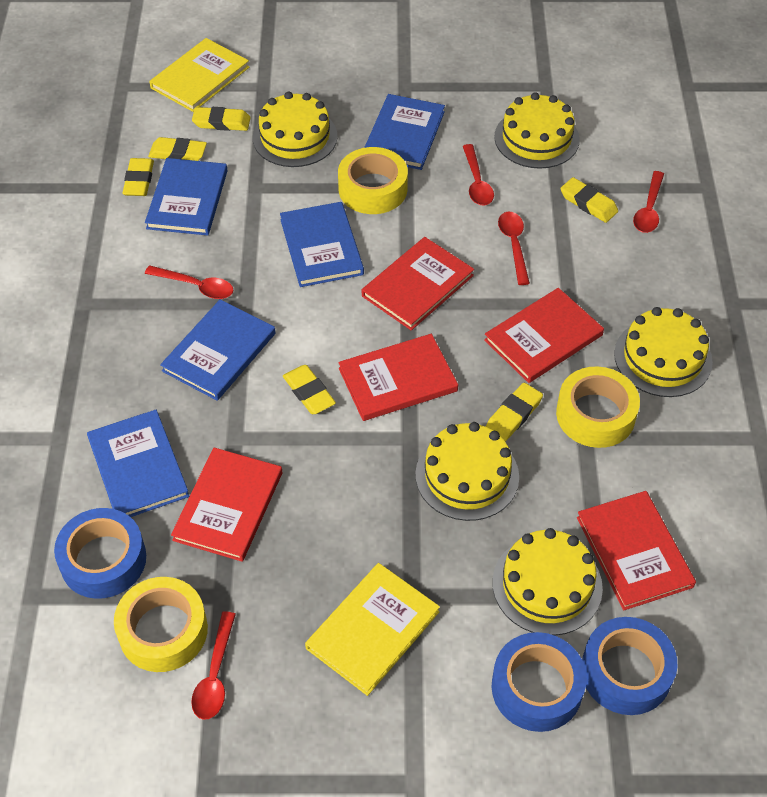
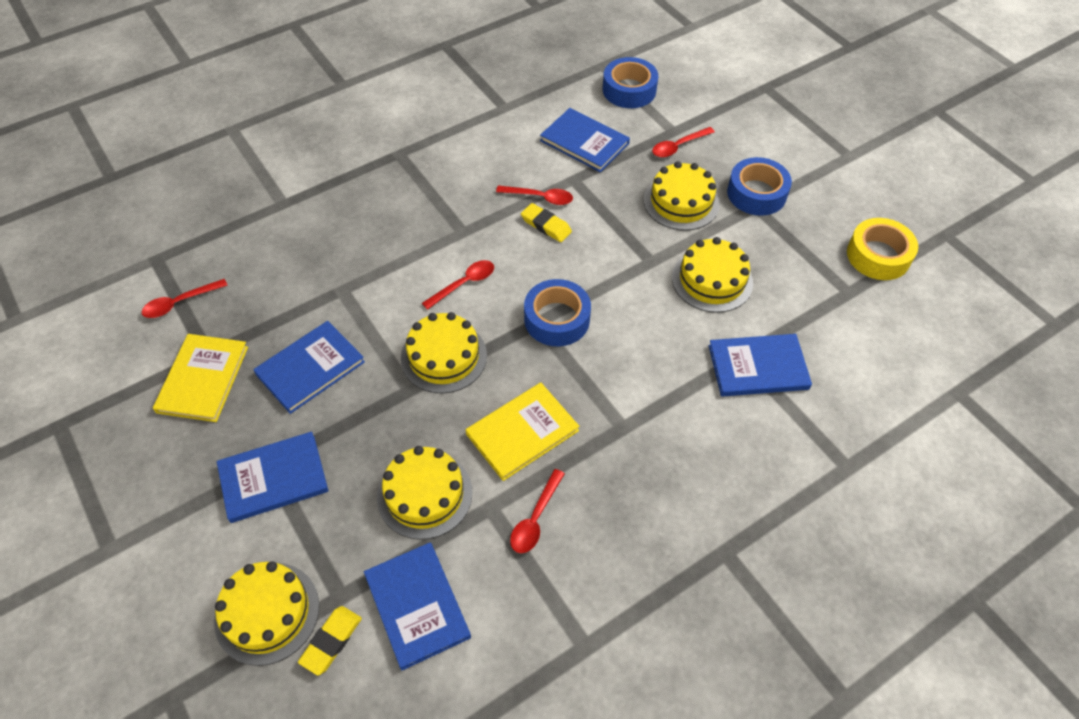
red book: [171,447,282,562] [338,334,458,421] [362,237,474,330] [484,288,604,383] [577,491,696,611] = 5 -> none = 0
yellow eraser: [123,158,154,196] [148,137,207,161] [192,107,250,131] [283,365,336,414] [486,383,543,442] [560,177,618,223] = 6 -> [298,606,362,676] [521,203,572,242] = 2
yellow tape: [114,577,208,672] [338,147,408,214] [556,367,640,448] = 3 -> [847,218,918,280] = 1

